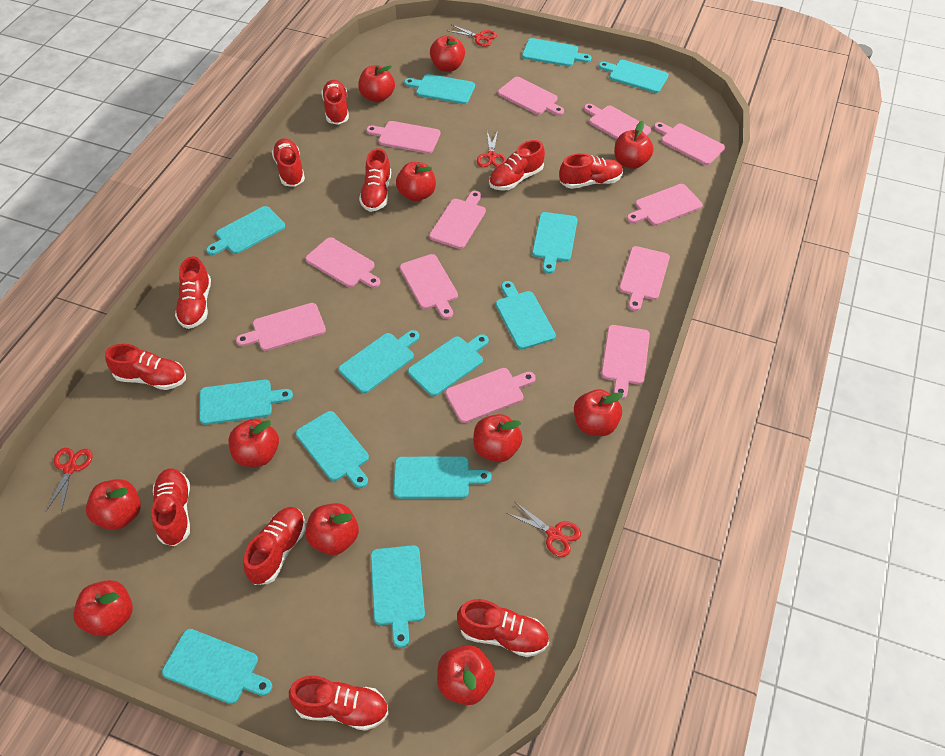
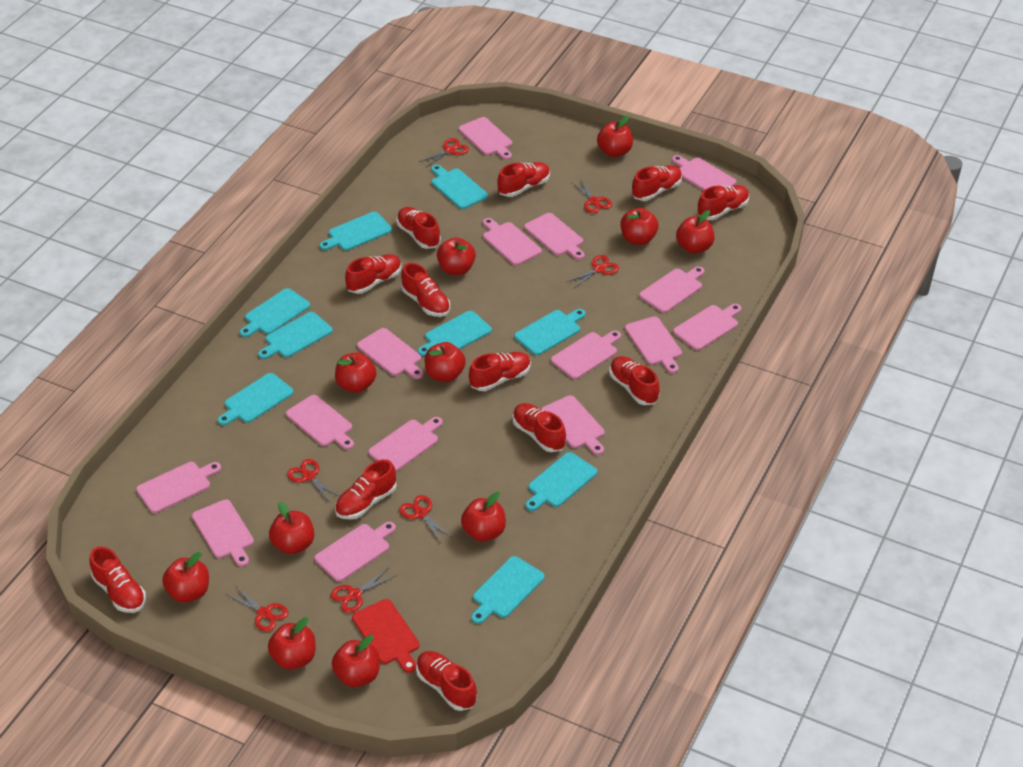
pink cutting board: [236,303,326,351] [305,237,380,288] [366,121,441,154] [400,254,458,319] [429,191,486,249] [445,368,536,423] [498,77,564,115] [584,104,651,139] [601,325,650,399] [619,246,670,311] [627,184,703,226] [654,122,725,165] = 12 -> [136,462,221,513] [192,499,254,567] [286,395,354,450] [314,522,396,582] [357,328,423,379] [368,417,443,472] [459,117,512,160] [483,218,542,265] [524,213,585,260] [541,395,605,455] [551,331,621,379] [625,316,682,373] [639,266,705,313] [672,155,736,191] [673,304,742,350] = 15
red cutting board: none = 0 -> [352,599,420,673] = 1
red scissors: [46,448,93,512] [449,25,497,47] [477,131,506,167] [506,501,581,557] = 4 -> [226,585,288,632] [287,459,340,504] [331,568,397,613] [399,495,452,544] [419,138,469,168] [566,255,619,288] [571,178,612,213] = 7
red shoe: [105,344,186,390] [151,468,190,546] [175,256,211,329] [243,507,306,585] [272,138,305,187] [289,676,388,731] [322,80,349,125] [359,148,391,212] [457,599,549,657] [489,140,545,191] [559,153,623,189] = 11 -> [90,546,146,613] [335,459,397,519] [345,254,402,294] [397,207,441,249] [401,263,450,317] [416,651,477,711] [469,352,531,391] [498,162,550,197] [513,403,566,452] [609,356,660,405] [632,165,682,201] [697,185,749,220] = 12
turquoise cutting board: [162,629,272,704] [199,380,293,425] [206,206,285,255] [296,411,369,488] [339,330,419,393] [371,545,425,648] [394,456,492,499] [404,74,475,104] [408,334,489,396] [496,281,556,349] [522,38,591,66] [532,212,578,274] [599,60,669,93] = 13 -> [218,373,294,426] [240,288,310,337] [258,312,333,359] [319,212,392,251] [418,311,492,356] [431,165,488,209] [471,556,545,624] [514,309,586,355] [526,452,597,511] = 9

